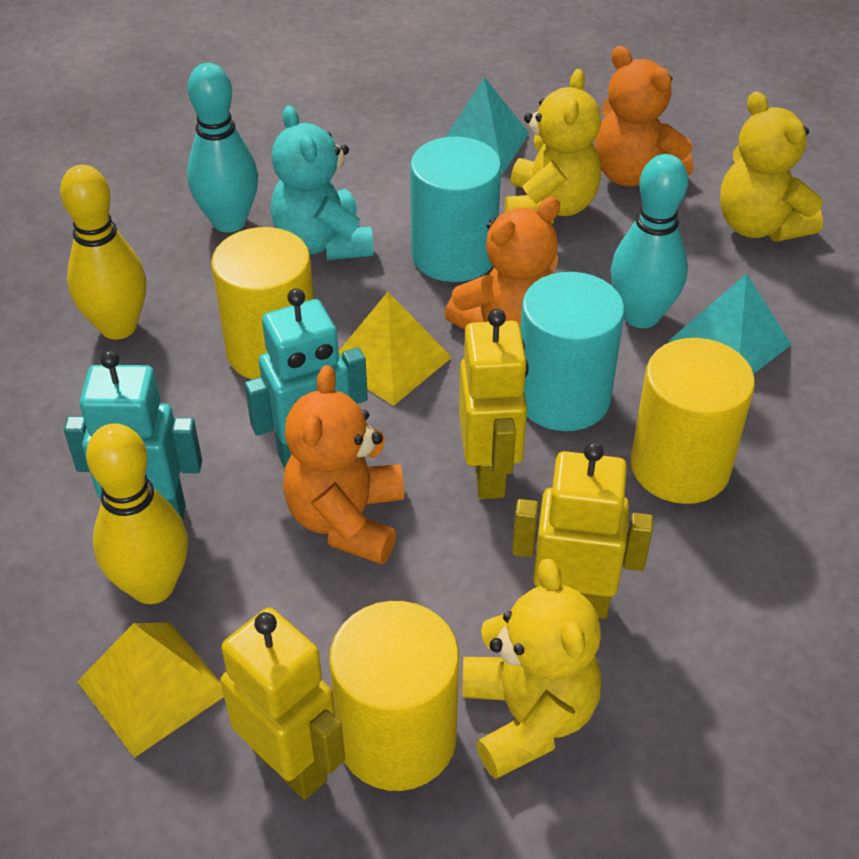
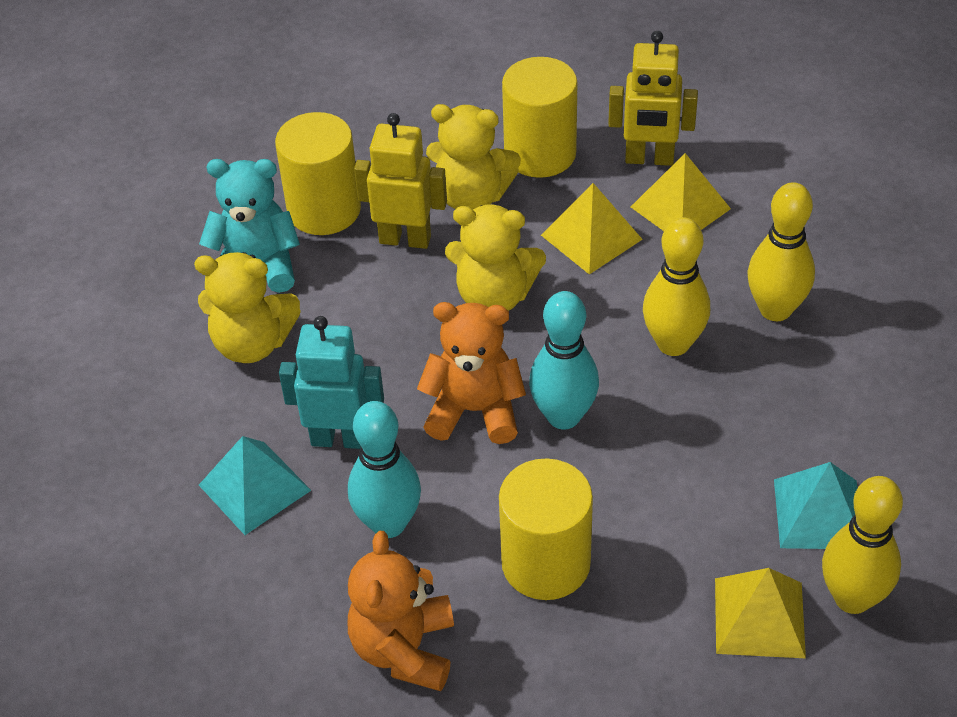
orange teddy bear: [283,365,404,564] [444,197,560,330] [595,46,693,187] = 3 -> [348,531,454,691] [417,302,526,444] = 2
turquoise cylinder: [410,137,501,282] [520,272,625,431] = 2 -> none = 0
turquoise robot: [64,350,202,521] [244,288,368,469] = 2 -> [279,316,384,449] = 1
yellow bowling pin: [60,165,146,340] [86,423,188,604] = 2 -> [643,217,710,356] [748,182,815,321] [822,476,903,614] = 3
yellow pyramid: [77,622,224,758] [338,292,452,406] = 2 -> [541,183,643,274] [631,153,731,231] [715,568,806,658] = 3
yellow robot: [221,607,345,800] [459,309,528,499] [512,442,653,619] = 3 -> [354,113,447,249] [608,31,698,166] = 2

